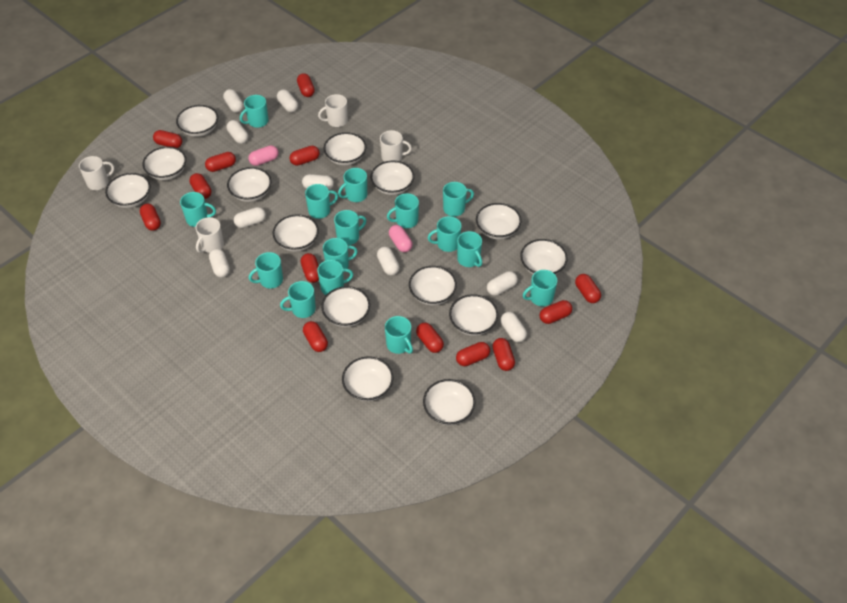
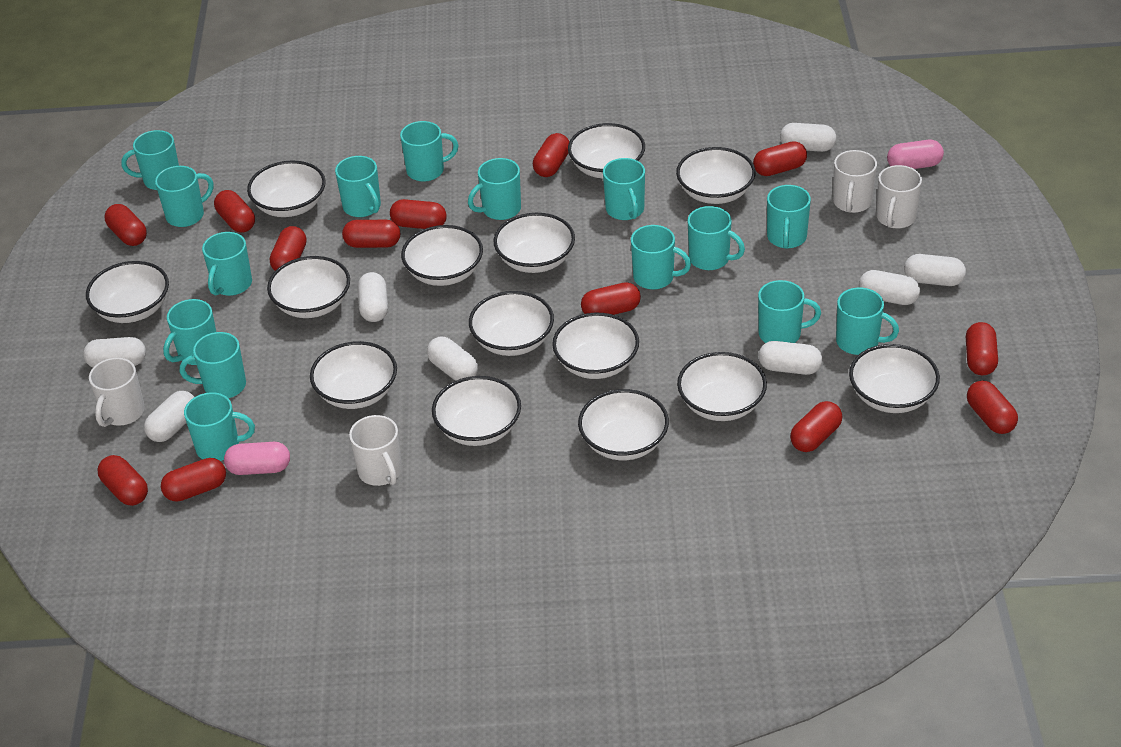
white capsule: [209,249,230,278] [223,89,244,113] [227,120,248,144] [234,207,266,228] [277,89,298,112] [302,174,334,190] [377,247,400,276] [487,271,518,296] [501,312,527,342] = 9 -> [83,337,146,367] [144,391,194,442] [358,272,388,322] [427,337,478,381] [759,341,822,375] [780,123,836,152] [859,270,920,305] [904,254,966,286] = 8

